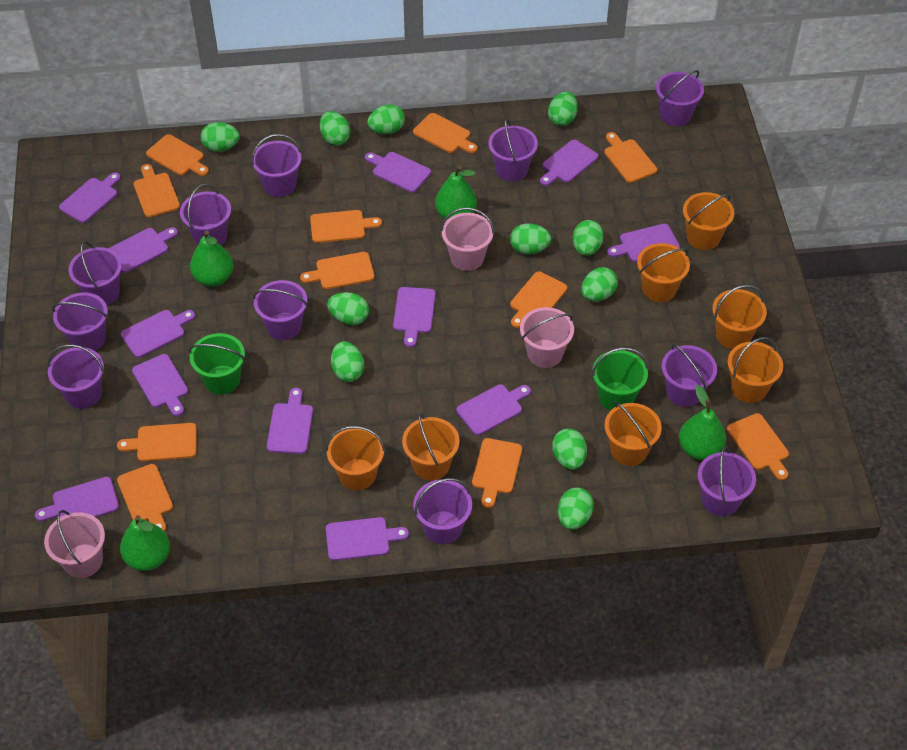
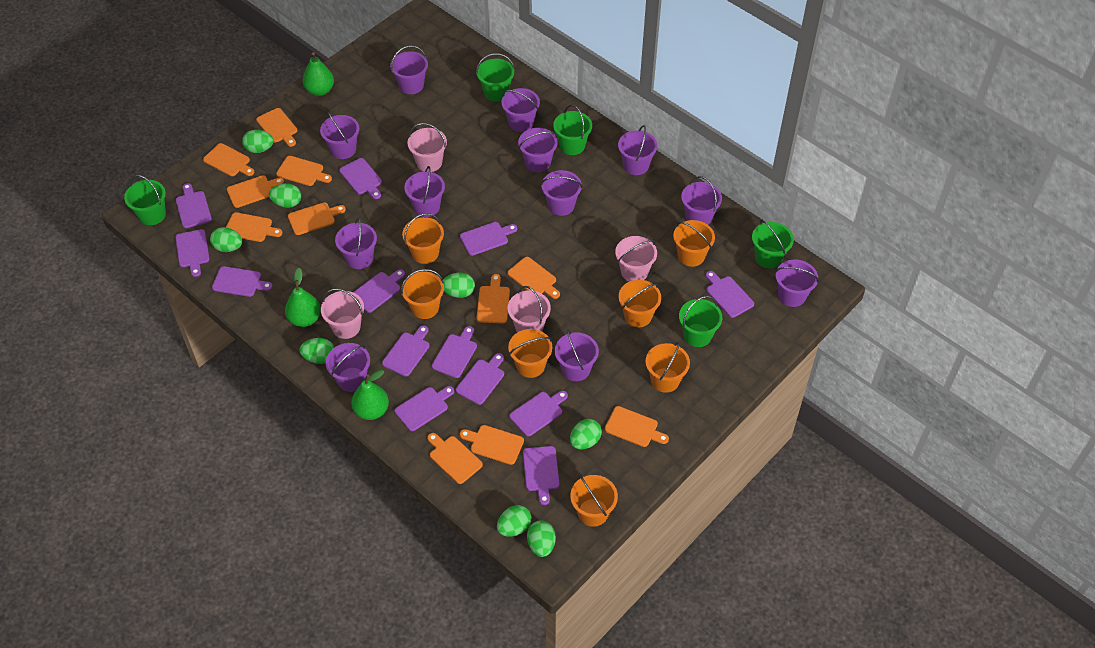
green bucket: [189,333,245,395] [592,347,648,411] = 2 -> [124,175,166,225] [476,53,515,102] [553,105,592,155] [679,296,722,347] [752,220,794,268] = 5
green egg: [201,122,240,152] [320,111,350,145] [327,292,369,325] [331,341,364,382] [367,105,405,134] [510,223,551,254] [548,92,578,126] [552,428,587,470] [558,488,594,530] [573,220,604,256] [581,267,618,301] = 11 -> [210,227,242,252] [242,130,274,153] [269,183,301,208] [299,338,335,364] [443,273,475,298] [497,505,532,537] [527,520,556,557] [570,419,602,449] = 8
green pear: [120,515,170,571] [190,230,234,287] [435,166,477,220] [679,385,726,460] = 4 -> [285,268,321,327] [303,52,334,96] [351,370,389,420] = 3
pink bucket: [44,510,105,578] [441,208,494,271] [520,307,574,368] = 3 -> [321,289,364,339] [407,123,447,172] [508,286,551,333] [615,236,657,282] = 4
purple bucket: [48,344,104,409] [52,293,108,351] [69,242,122,305] [180,184,231,245] [251,134,302,197] [253,280,308,340] [413,478,472,544] [488,118,538,182] [656,70,704,126] [662,344,717,407] [698,447,756,516] = 11 -> [320,112,359,159] [326,343,370,392] [335,217,377,269] [390,45,428,94] [404,166,445,217] [502,88,540,132] [518,128,558,172] [541,170,583,216] [555,329,599,381] [618,125,657,175] [681,176,722,225] [775,260,819,307] = 12
purple cutting board: [35,477,119,522] [59,172,121,223] [108,227,178,273] [121,310,195,358] [132,354,188,416] [267,388,313,454] [326,517,409,561] [365,152,431,193] [393,287,436,347] [456,384,531,435] [540,140,599,186] [607,224,680,262] = 12 -> [175,229,209,277] [176,183,212,228] [212,266,273,297] [339,158,382,199] [353,269,405,313] [382,325,429,376] [395,386,454,431] [432,326,477,378] [456,353,504,405] [460,222,517,256] [509,391,568,436] [523,446,560,505] [706,271,754,318] = 13

